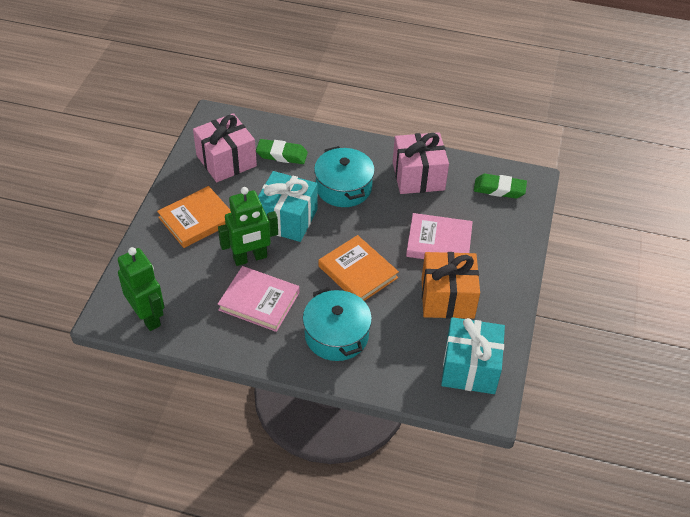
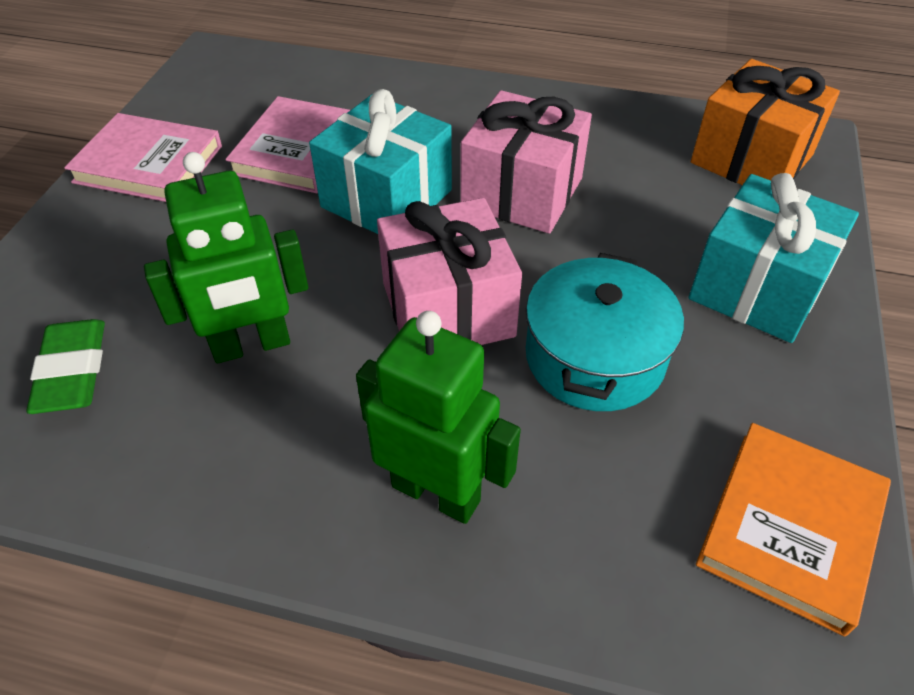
green eraser: [256,139,308,164] [474,174,527,199] = 2 -> [26,319,105,414] = 1
orange book: [157,186,231,248] [318,235,399,301] = 2 -> [696,423,891,636] = 1
turquoise pot: [303,287,372,361] [314,146,375,207] = 2 -> [526,253,684,411] = 1

